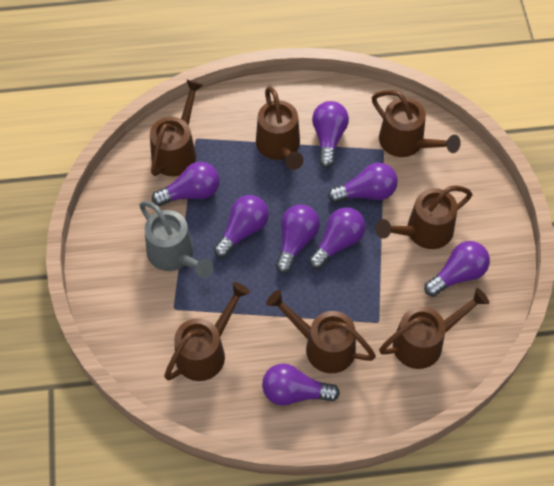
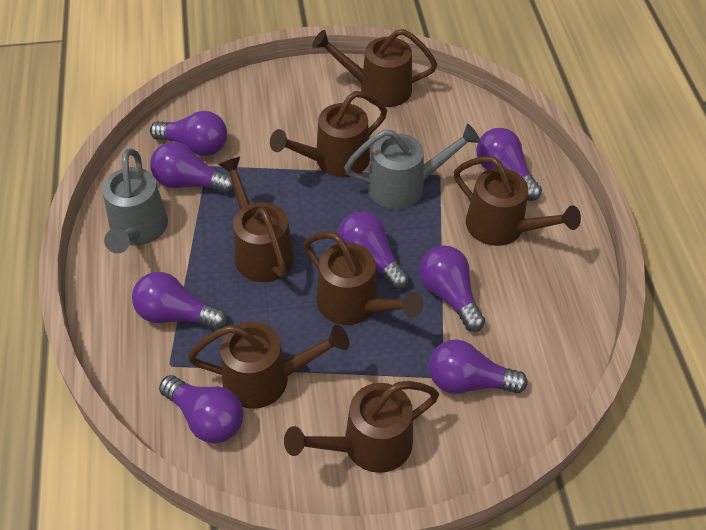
grey watering can: [139,201,213,278] = 1 -> [102,149,168,253] [344,124,480,209] = 2

